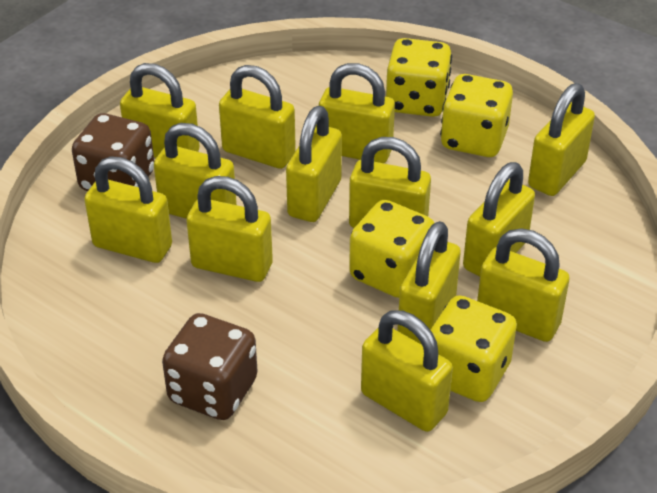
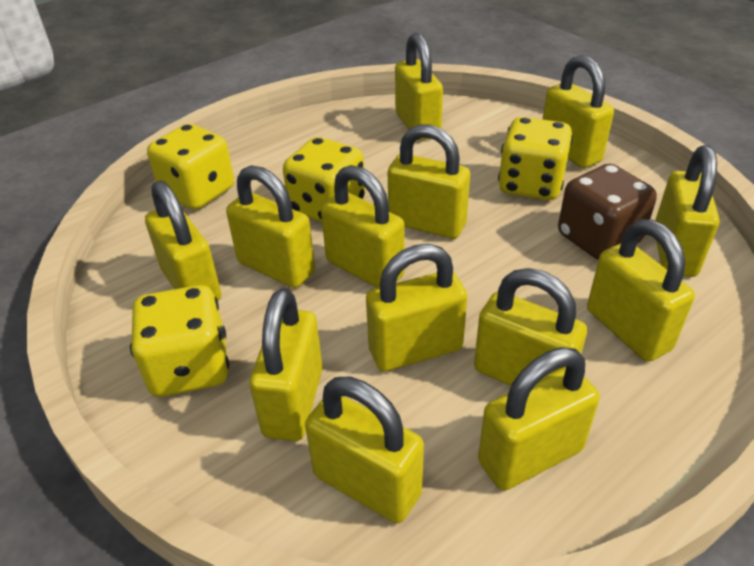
brown dice: [72,113,154,191] [162,313,258,420] = 2 -> [558,164,657,260] = 1

